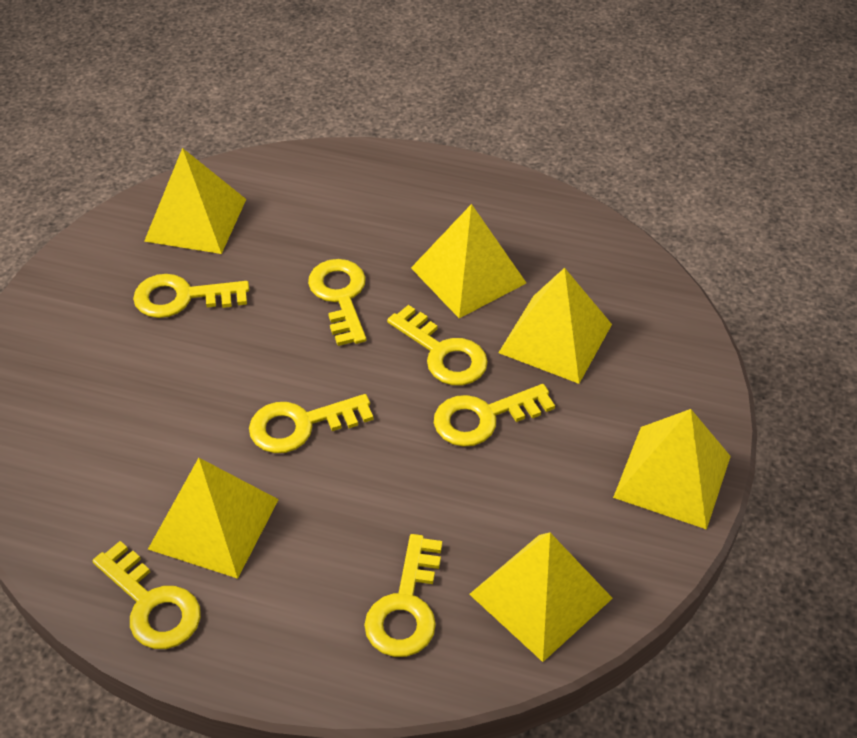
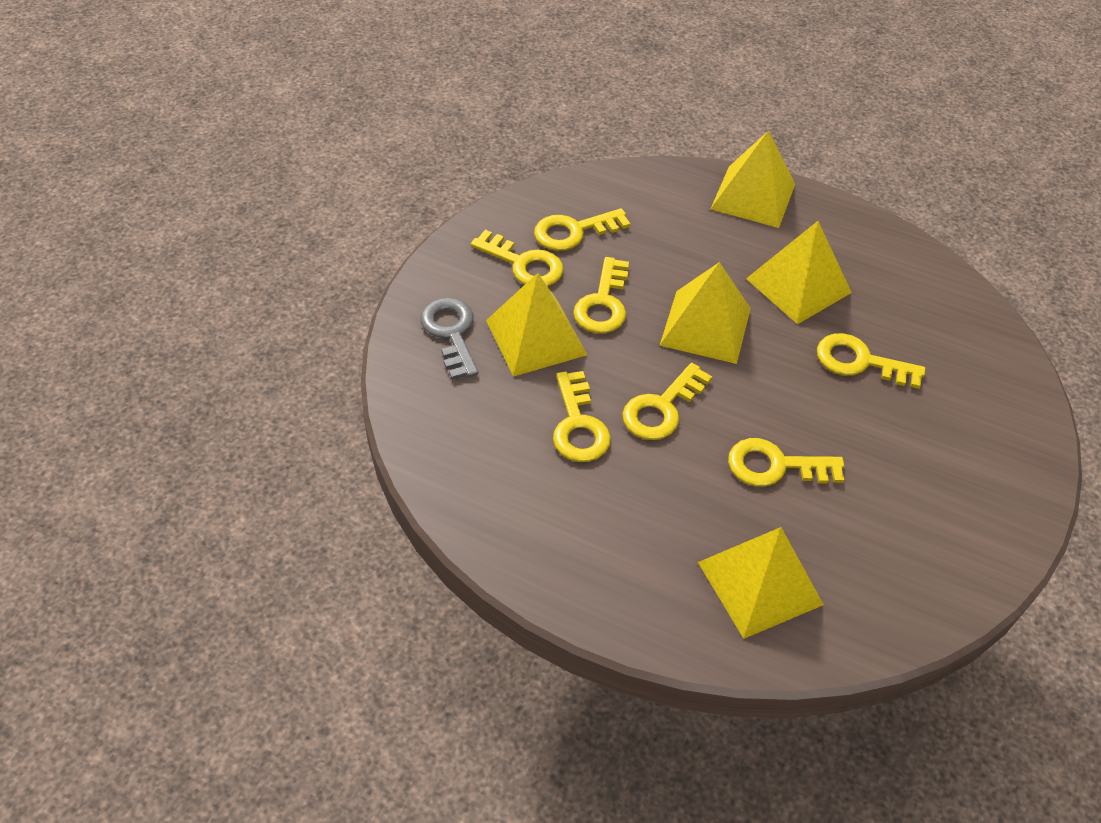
grey key: none = 0 -> [420,297,478,380] = 1
yellow pyramid: [144,148,246,254] [148,458,279,579] [411,204,526,318] [469,532,613,662] [498,268,612,384] [613,409,731,530] = 6 -> [486,273,587,377] [660,262,751,364] [698,527,824,639] [711,131,795,228] [746,221,852,324] = 5

